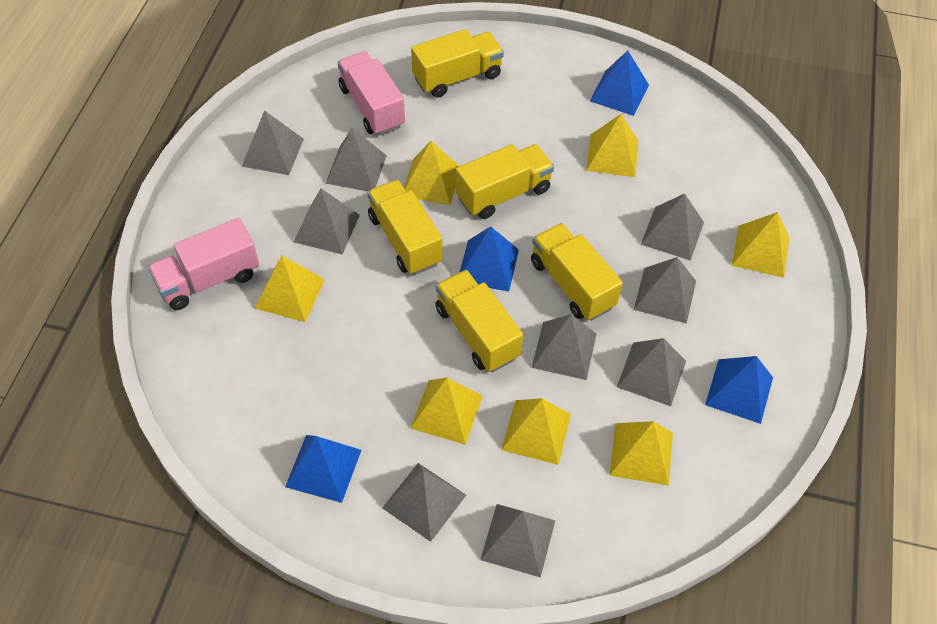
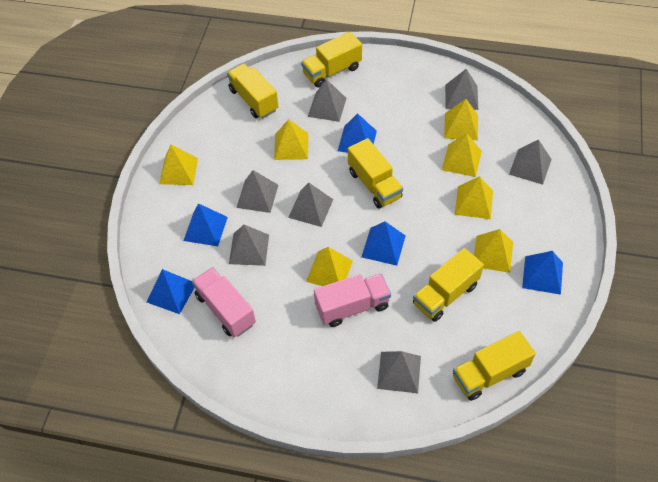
blue pyramid: [285,435,361,503] [460,226,519,292] [590,50,649,116] [705,356,773,424] = 4 -> [146,269,195,314] [183,203,228,246] [338,113,377,153] [362,221,406,266] [522,251,563,295] = 5
grey pyramid: [242,110,304,175] [294,188,360,255] [325,128,387,191] [382,463,466,542] [480,504,555,577] [532,314,596,380] [617,338,686,406] [634,257,696,324] [641,194,704,261] = 9 -> [229,225,269,266] [236,170,278,213] [288,183,333,227] [308,79,346,122] [377,351,421,393] [445,69,478,110] [509,139,552,185] = 7

